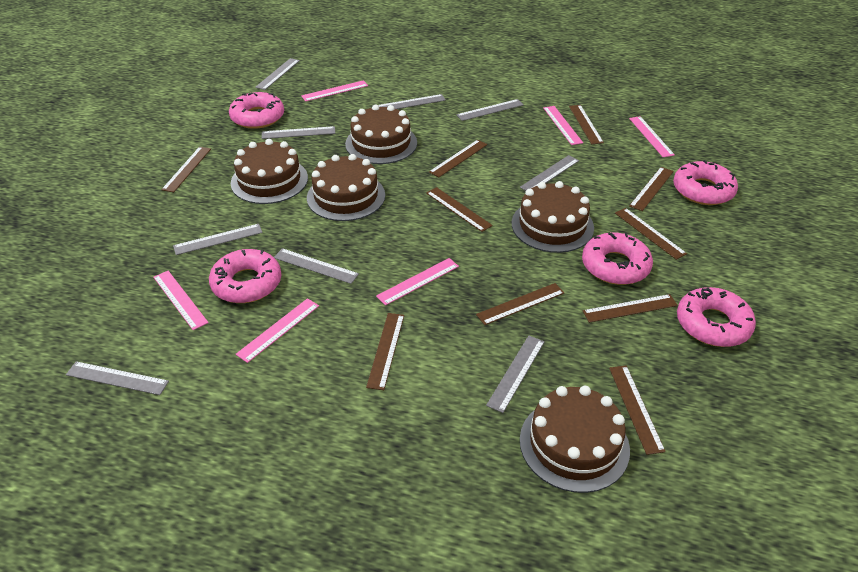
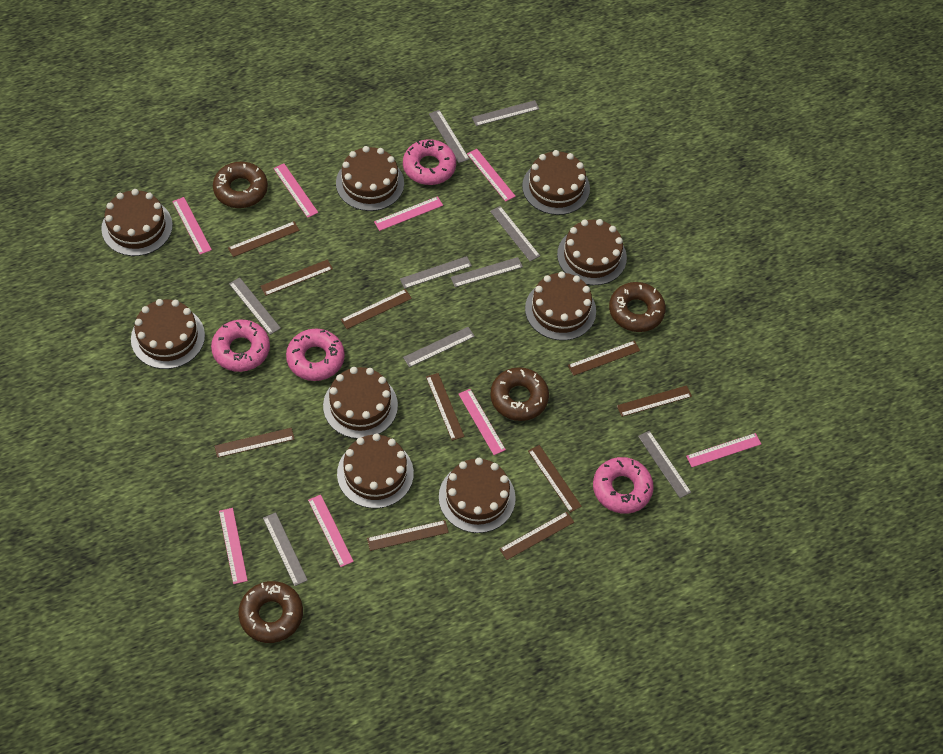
brown cake: [231,139,308,204] [307,154,385,221] [345,104,417,164] [512,181,594,253] [520,386,630,493] = 5 -> [101,189,173,256] [131,299,205,369] [323,367,398,439] [336,146,404,211] [337,433,414,508] [439,458,516,533] [522,150,590,215] [525,271,596,340] [557,219,627,285] = 9
brown donut: none = 0 -> [213,162,268,208] [238,581,303,643] [490,367,549,421] [609,282,666,332] = 4
pink donut: [209,249,281,303] [229,92,284,129] [582,232,653,285] [673,160,738,205] [677,287,756,347] = 5 -> [211,320,270,372] [286,329,345,381] [403,139,456,185] [593,457,654,514] = 4
pink ruler: [153,271,209,330] [236,298,319,363] [301,80,368,102] [376,258,459,306] [543,106,583,145] [629,116,675,157] = 6 -> [172,197,212,255] [219,508,248,584] [273,163,318,218] [308,495,354,567] [374,196,443,231] [459,389,506,455] [467,149,516,202] [686,433,761,467] = 8

